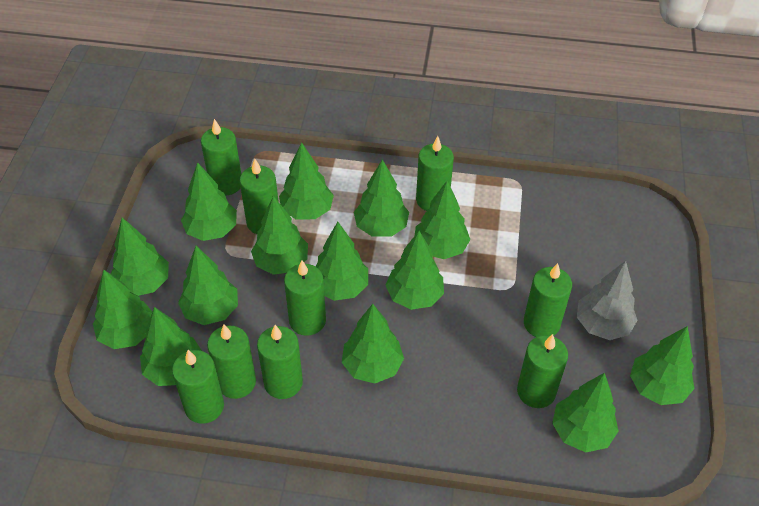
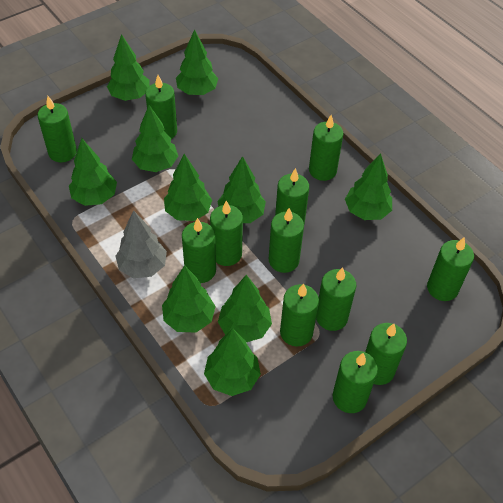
green candle: [172,350,224,424] [201,119,241,196] [207,324,256,399] [240,159,279,234] [257,325,303,399] [284,260,326,336] [416,136,454,211] [517,334,568,408] [524,263,572,337] = 9 -> [38,96,77,163] [145,75,177,139] [182,218,216,283] [210,201,243,266] [269,208,304,273] [275,168,309,224] [280,283,319,347] [309,115,344,181] [316,267,356,331] [333,351,378,413] [365,323,407,385] [427,238,474,301] = 12
green tree: [93,270,152,349] [111,218,169,296] [140,307,202,386] [178,246,238,325] [181,162,237,241] [251,196,308,275] [279,142,334,220] [315,222,368,301] [342,304,404,383] [354,159,409,237] [385,231,444,310] [415,181,470,259] [552,373,619,452] [630,326,695,405] = 14 -> [69,138,117,206] [107,34,149,101] [132,105,178,172] [162,265,216,332] [164,154,212,221] [176,29,218,95] [204,328,261,396] [217,156,266,223] [218,275,272,342] [345,153,392,220] = 10

